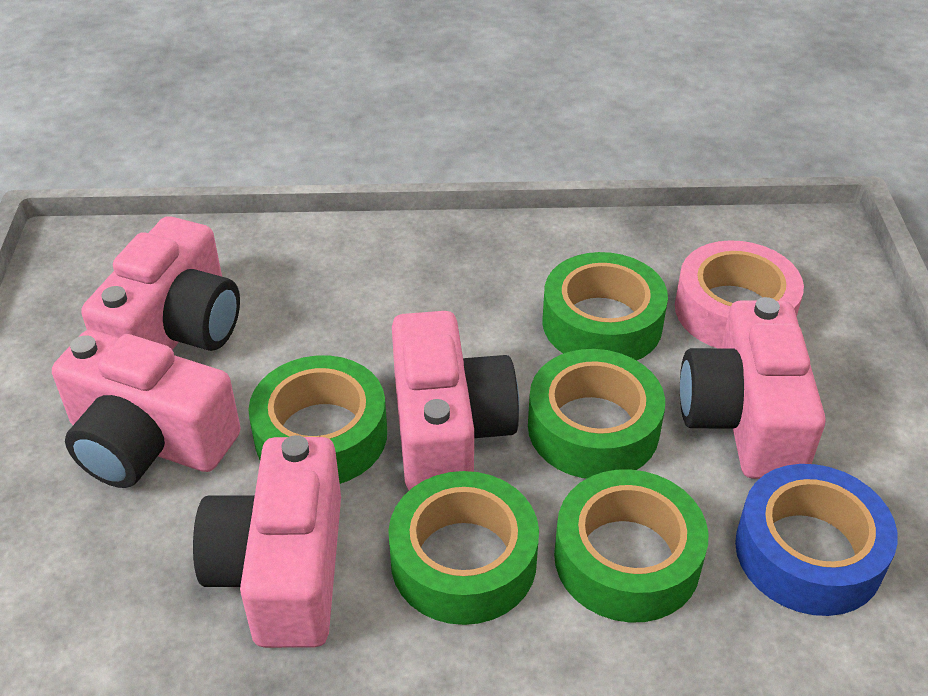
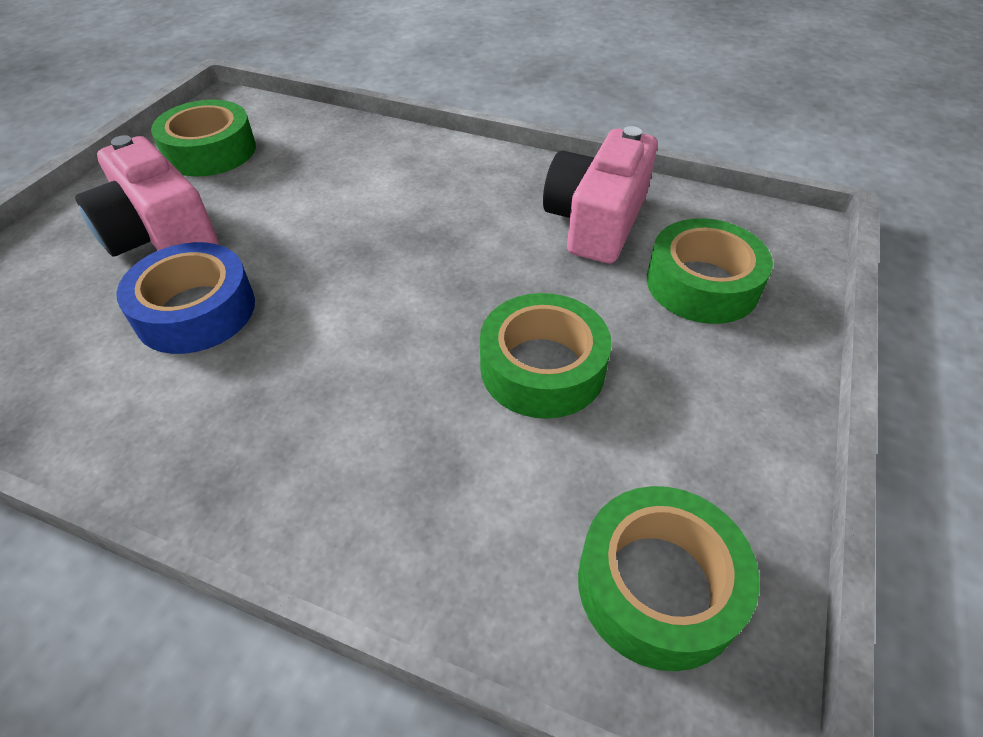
green tape: [248,355,387,484] [388,471,539,625] [528,349,665,479] [542,252,668,361] [554,469,708,623] = 5 -> [151,100,256,177] [480,293,612,419] [578,486,760,671] [647,218,773,324] = 4
pink camera: [52,330,241,488] [81,216,240,351] [193,435,341,648] [392,311,519,490] [680,297,826,479] = 5 -> [75,135,219,256] [543,126,657,263] = 2
pink tape: [675,240,804,348] = 1 -> none = 0

